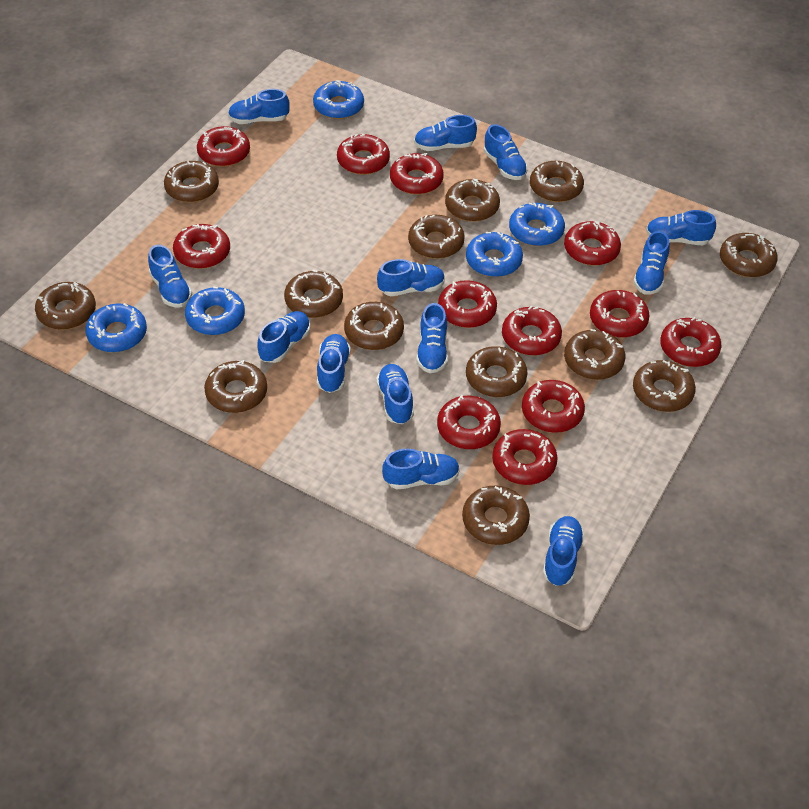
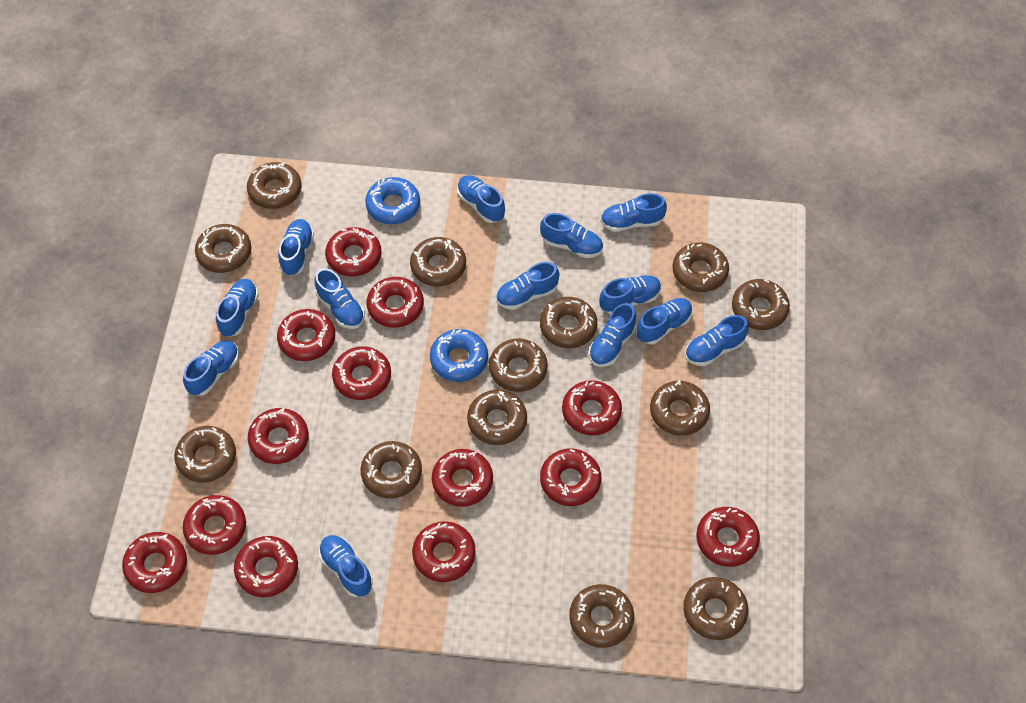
blue donut: [85,303,147,352] [185,286,245,335] [313,80,364,119] [466,232,523,277] [509,203,565,246] = 5 -> [365,177,420,224] [430,329,488,382] = 2
red donut: [173,224,230,269] [197,126,250,167] [337,134,390,175] [390,153,444,195] [437,395,501,449] [438,280,497,328] [492,429,558,485] [502,306,562,356] [522,380,585,433] [564,221,621,266] [590,290,650,338] [660,317,721,367] = 12 -> [122,532,187,593] [183,495,246,555] [234,536,298,597] [248,408,309,464] [277,309,335,361] [325,227,381,276] [332,346,391,400] [367,277,424,328] [412,521,476,582] [432,449,493,507] [540,449,601,506] [562,380,622,435] [696,507,760,567] = 13

